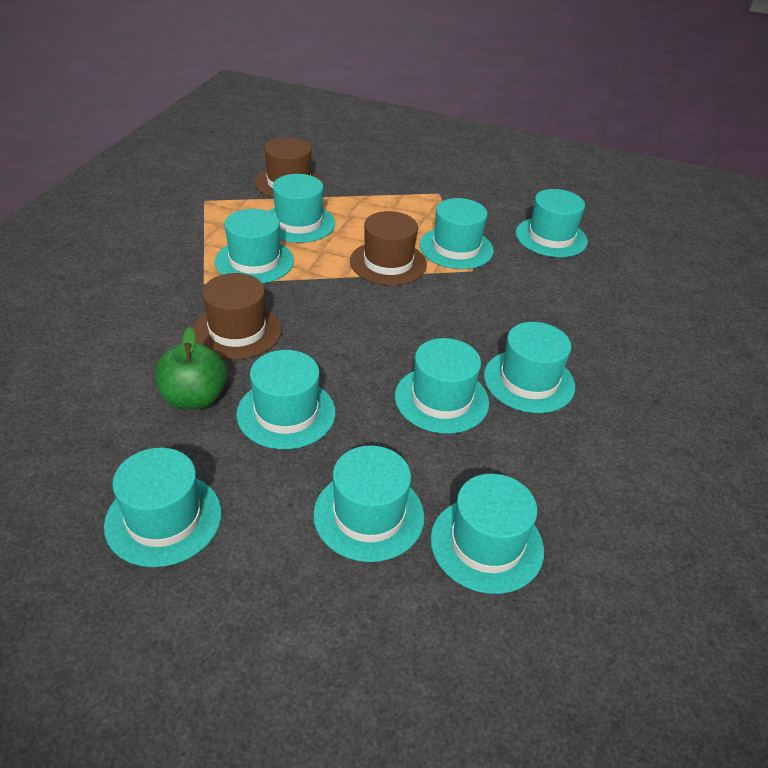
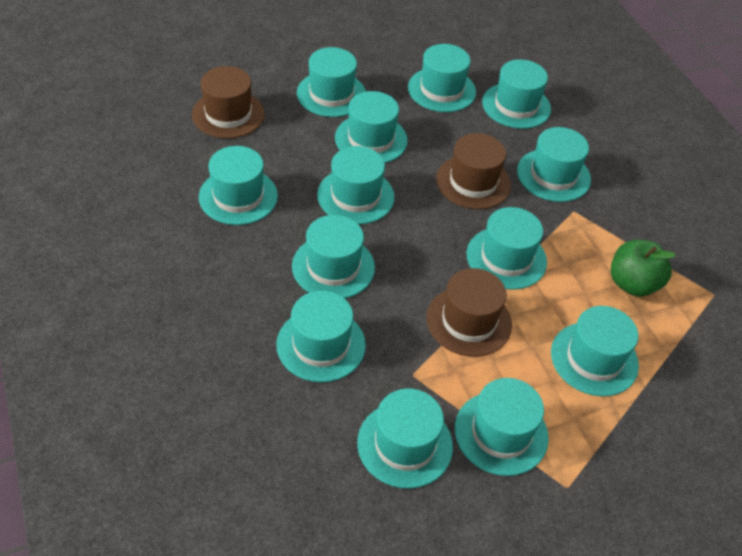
turquoise hat: [104,448,222,567] [215,209,294,283] [236,350,336,449] [269,174,335,243] [313,445,425,562] [395,338,489,434] [419,198,494,269] [431,474,544,594] [484,322,575,413] [516,189,588,257] = 10 -> [199,146,278,225] [276,291,366,382] [292,215,375,298] [297,47,366,117] [317,146,395,224] [335,91,408,163] [357,388,453,488] [408,44,476,112] [455,378,549,476] [467,207,547,290] [482,59,551,129] [517,127,591,202] [551,306,639,396] = 13

